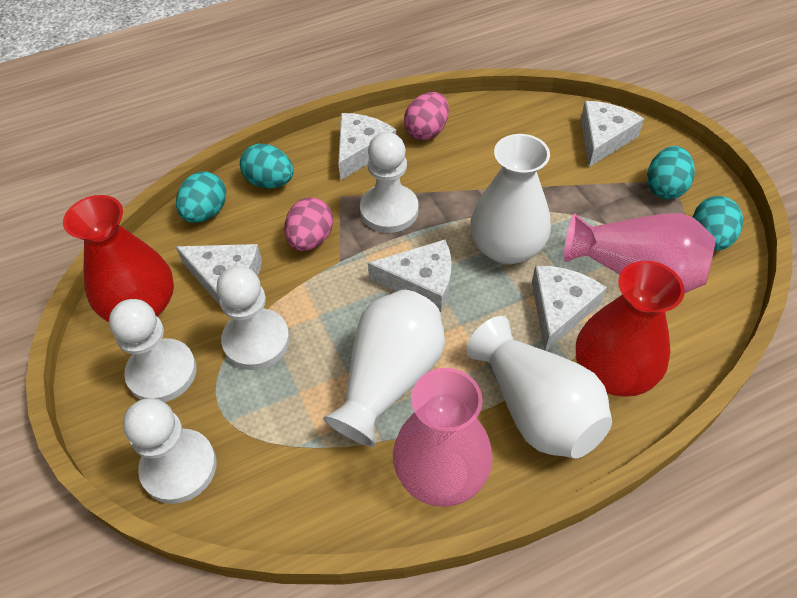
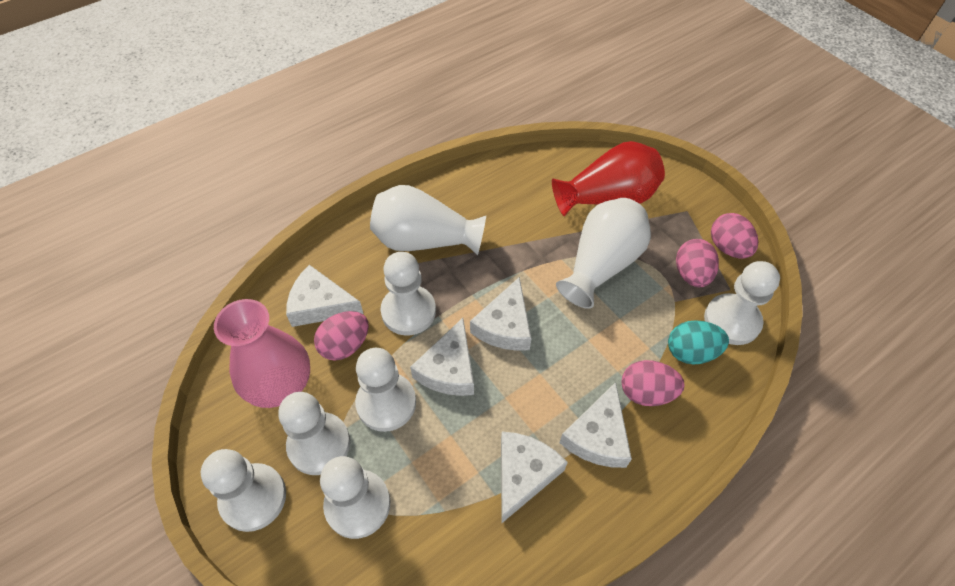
pink egg: [284,197,333,251] [404,92,449,140] = 2 -> [314,311,369,361] [621,360,685,406] [676,239,719,287] [711,213,758,258] = 4
pink vase: [393,368,493,507] [564,213,716,294] = 2 -> [214,299,310,408] = 1
red vase: [63,195,174,322] [576,261,685,397] = 2 -> [552,141,665,216] = 1
turquoise egg: [176,171,226,223] [240,144,294,188] [647,146,695,199] [693,196,743,250] = 4 -> [668,320,729,365] = 1
white pawn: [109,299,197,402] [123,398,217,504] [217,266,290,370] [360,132,419,233] = 4 -> [201,449,286,532] [278,392,350,475] [320,456,390,539] [355,348,416,432] [381,252,436,335] [704,261,780,345] = 6
white vase: [323,290,445,447] [466,316,612,458] [470,134,551,264] = 3 -> [370,185,486,255] [556,198,651,309] = 2

